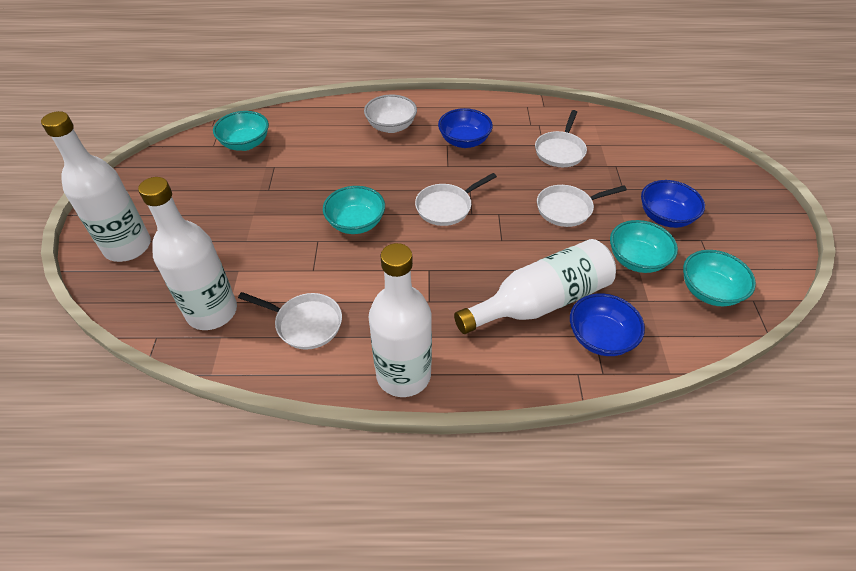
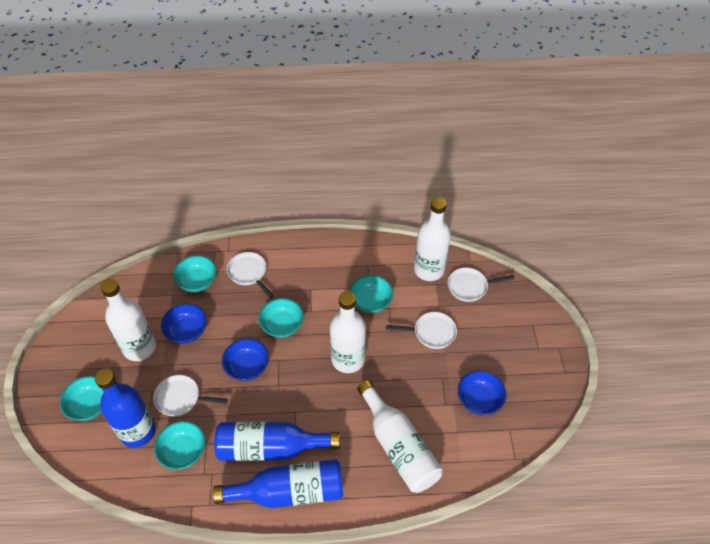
blue bottle: none = 0 -> [95,369,156,448] [213,459,343,508] [214,422,340,461] = 3
turquoise bowl: [213,111,269,151] [323,186,385,234] [610,220,678,273] [683,250,756,306] = 4 -> [60,376,104,421] [154,421,206,470] [173,255,216,292] [258,298,304,338] [349,275,393,313] = 5
white bowl: [364,95,417,133] = 1 -> none = 0

